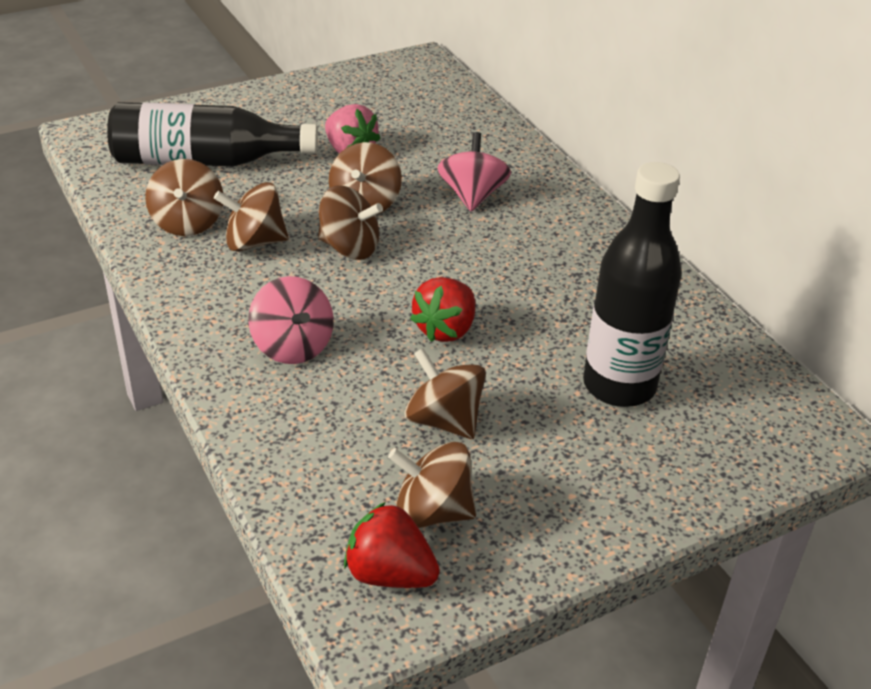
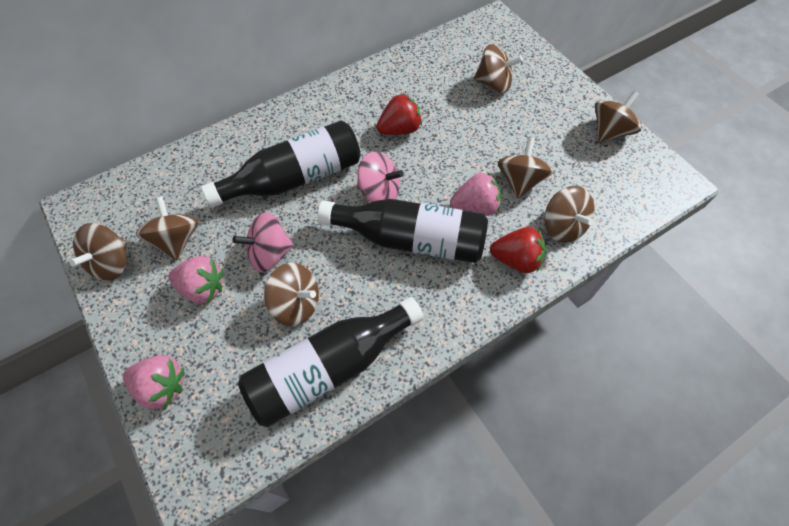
black bottle: [107,102,318,167] [583,162,682,407] = 2 -> [201,120,361,208] [238,297,424,427] [317,199,488,263] = 3
brown spinning top: [145,159,223,236] [214,182,289,251] [318,186,383,260] [329,142,402,215] [388,442,476,528] [404,348,486,439] = 6 -> [69,223,127,281] [136,196,198,261] [264,263,319,326] [474,44,523,93] [497,137,553,199] [544,186,595,243] [595,91,642,143] = 7
pink strawberry: [325,104,381,154] = 1 -> [123,355,184,409] [168,256,223,304] [450,172,501,216] = 3

